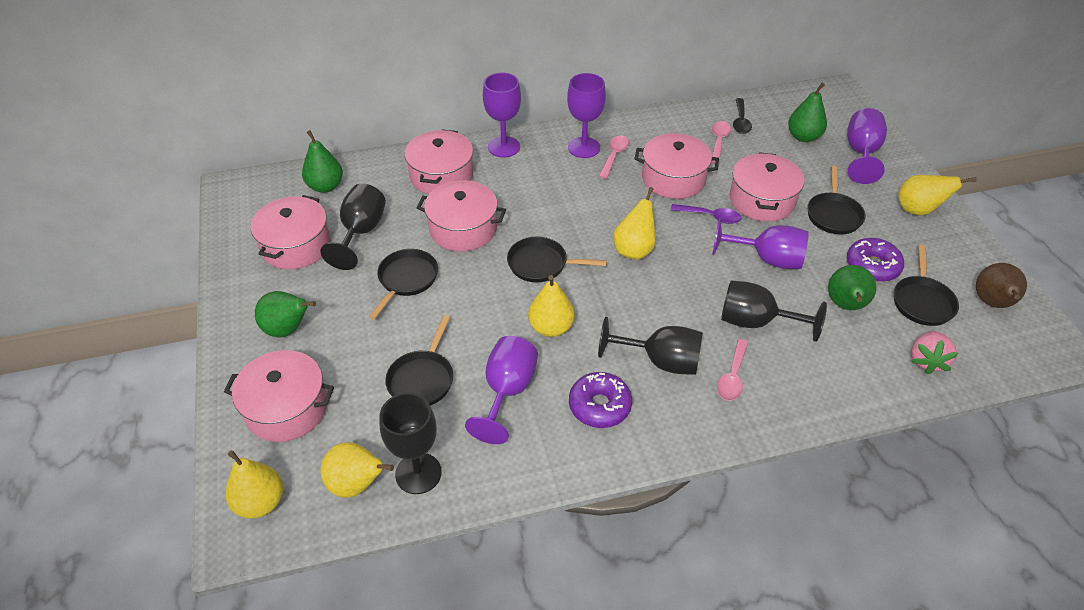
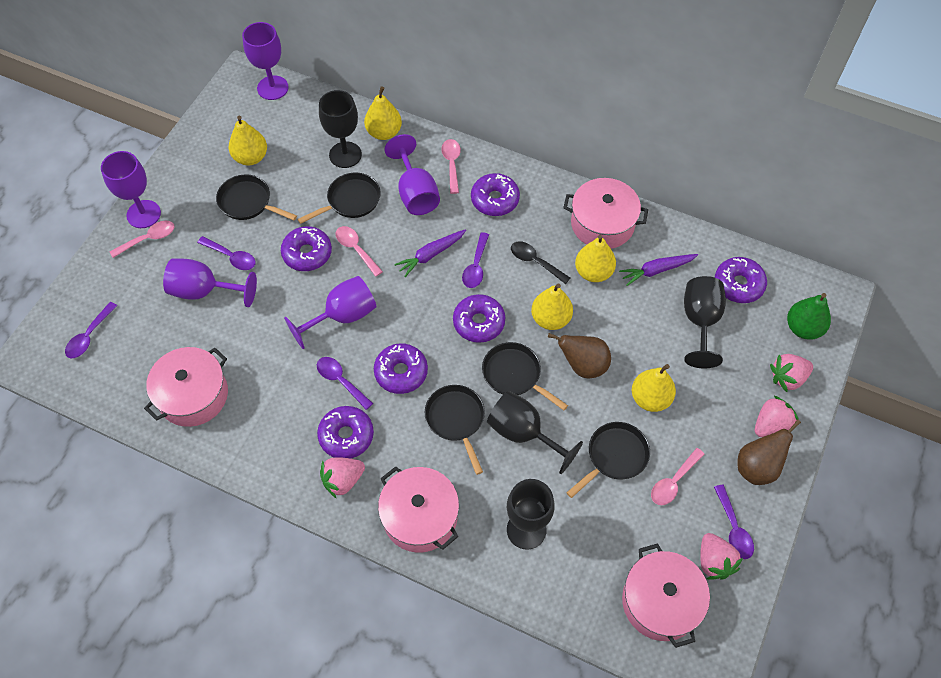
brown pear: [976,263,1027,308] = 1 -> [548,333,611,378] [737,419,801,485] = 2
green pear: [255,291,316,337] [302,130,343,193] [788,83,827,142] [828,265,876,310] = 4 -> [787,293,831,340] = 1
pink pot: [224,350,334,442] [251,195,331,269] [405,129,473,194] [417,180,506,252] [634,133,719,199] [730,152,805,222] = 6 -> [144,347,228,427] [378,466,459,553] [563,178,648,249] [622,543,710,648] = 4
pink spoon: [599,136,629,179] [711,121,731,164] [717,339,748,401] = 3 -> [110,221,175,258] [336,226,383,277] [441,139,461,194] [651,448,704,505] = 4
pink strawberry: [911,331,959,374] = 1 -> [320,457,365,499] [700,533,743,580] [755,395,799,437] [770,354,813,392] = 4
purple carrot: none = 0 -> [394,229,466,277] [619,254,698,286] = 2
purple donut: [569,372,632,428] [847,238,904,282] = 2 -> [281,226,332,271] [317,406,374,459] [374,343,428,394] [453,294,505,343] [471,173,520,216] [715,257,767,303] = 6
purple spoon: [671,204,742,224] = 1 -> [65,302,117,359] [197,236,256,270] [317,357,373,410] [462,232,489,288] [714,484,754,559] = 5

